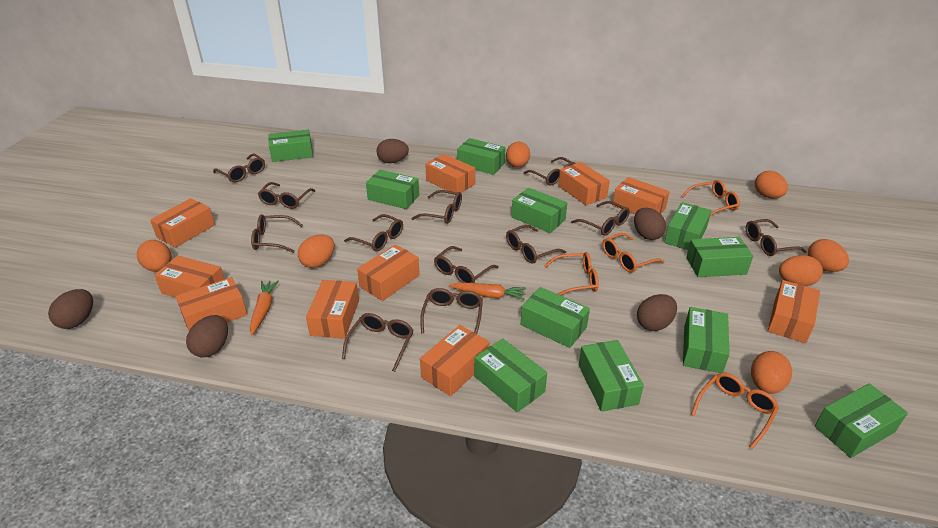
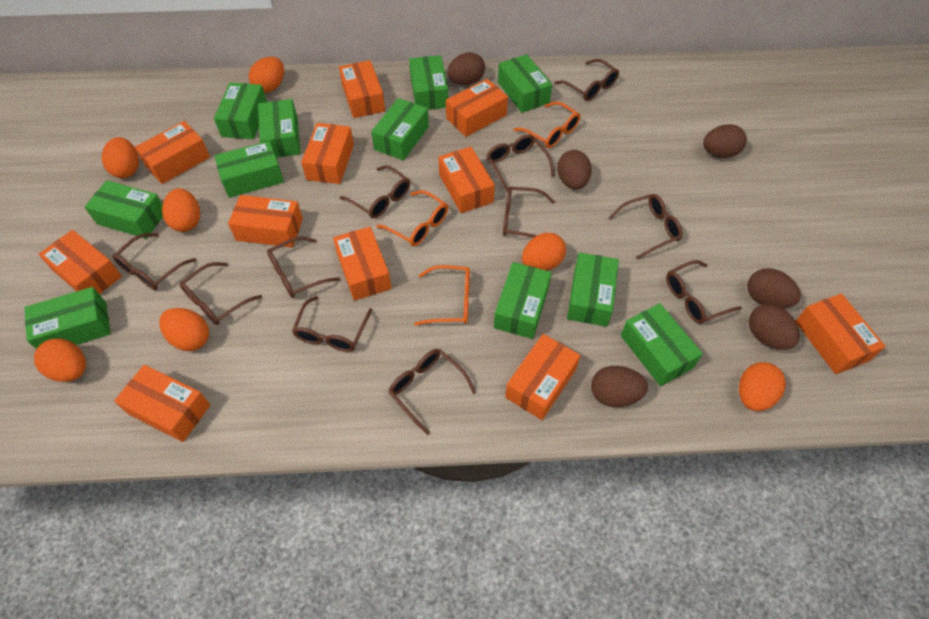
brown egg: [48,289,93,329] [186,315,228,358] [376,139,409,163] [634,208,666,240] [637,294,677,331] = 5 -> [447,53,485,85] [557,150,592,189] [591,366,648,407] [703,124,747,158] [747,268,801,309] [749,304,799,350] = 6
brown glasses: [213,154,265,182] [251,214,303,253] [258,182,315,209] [342,313,414,372] [344,214,403,252] [411,190,462,224] [420,288,483,334] [434,246,499,283] [506,225,566,264] [523,157,576,185] [571,201,630,236] [746,219,807,256] = 12 -> [113,233,196,290] [179,262,262,325] [267,237,340,298] [292,296,372,352] [340,165,410,218] [388,349,476,435] [487,134,555,193] [503,186,555,238] [555,59,619,101] [609,194,683,259] [666,260,742,324] = 11
orange box: [150,198,215,248] [154,255,224,298] [176,277,247,330] [306,280,359,339] [357,244,420,301] [420,325,489,396] [425,154,475,193] [558,162,610,206] [612,177,670,214] [768,280,820,343] = 10 -> [38,230,122,294] [114,365,210,442] [135,121,210,184] [228,195,303,247] [301,123,354,184] [333,227,392,301] [339,60,385,118] [438,147,495,213] [446,79,508,137] [505,334,581,420] [795,293,885,374] = 11
orange carrot: [250,281,279,335] [449,283,526,300] = 2 -> none = 0
orange glasses: [544,252,599,296] [602,233,665,273] [681,180,740,216] [691,372,779,449] = 4 -> [376,190,448,246] [414,265,470,326] [514,102,580,148] = 3

